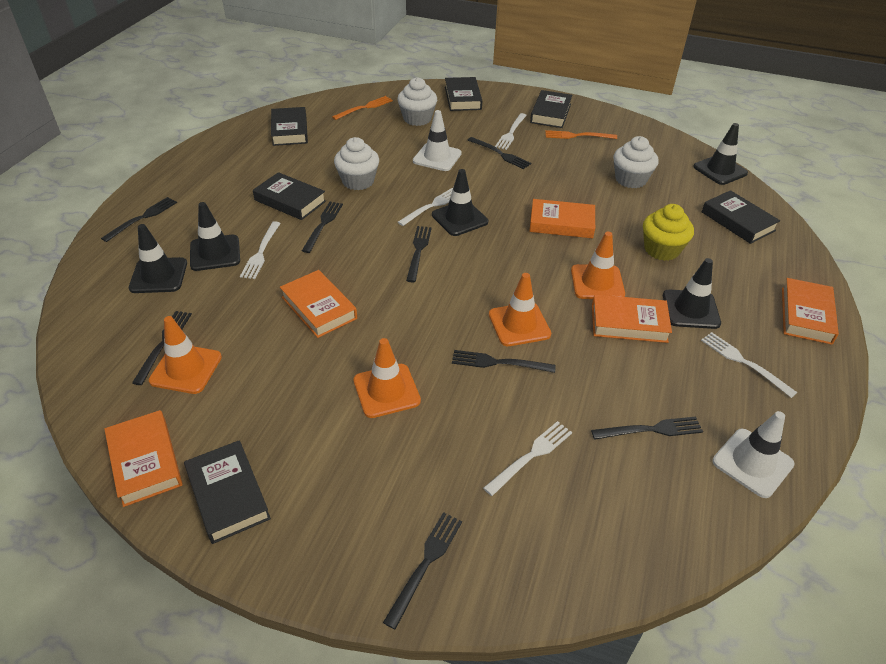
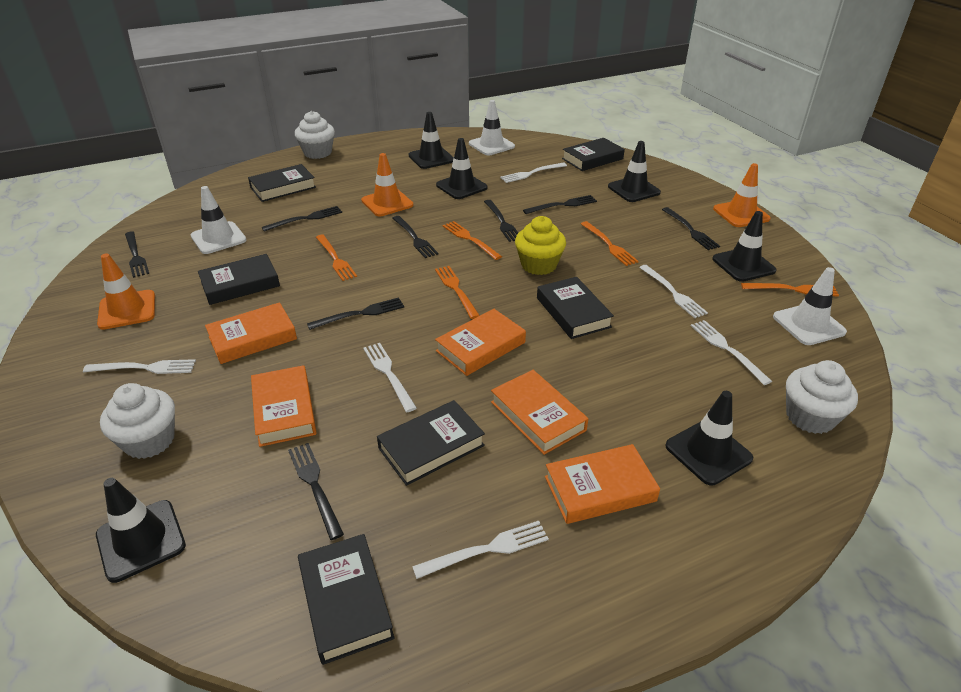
black traffic cone: [129,224,187,293] [190,202,240,271] [432,169,488,236] [663,258,721,329] [693,123,748,185] = 5 -> [96,478,186,583] [409,112,454,169] [436,138,488,199] [608,141,661,202] [665,391,753,485] [712,211,777,282] = 6
orange fork: [332,96,393,120] [545,130,617,139] = 2 -> [316,235,357,281] [435,266,480,319] [443,221,502,260] [581,221,639,266] [741,283,839,297] = 5
orange traffic cone: [149,316,222,394] [353,338,421,418] [489,273,551,346] [571,232,625,299] = 4 -> [97,253,155,330] [361,153,413,216] [713,163,771,227] = 3
white fork: [240,221,281,279] [398,188,453,226] [483,421,572,496] [495,113,527,150] [701,332,798,398] = 5 -> [83,359,196,374] [363,343,417,412] [412,521,549,579] [500,162,567,183] [639,265,708,318] [691,320,772,385] = 6
white traffic cone: [413,110,462,171] [713,411,795,498] = 2 -> [191,186,246,254] [469,100,515,155] [773,267,847,345] = 3

